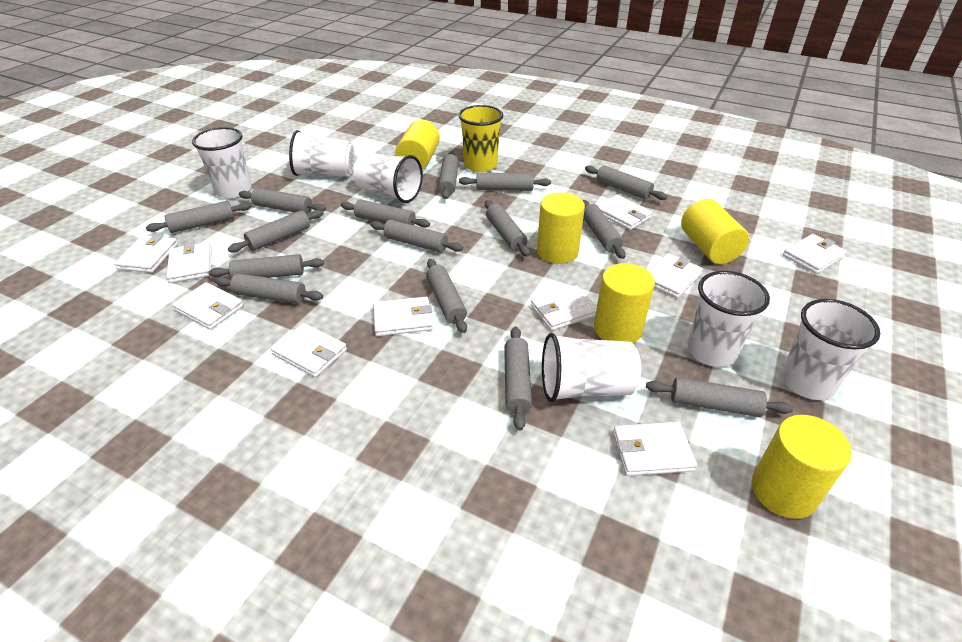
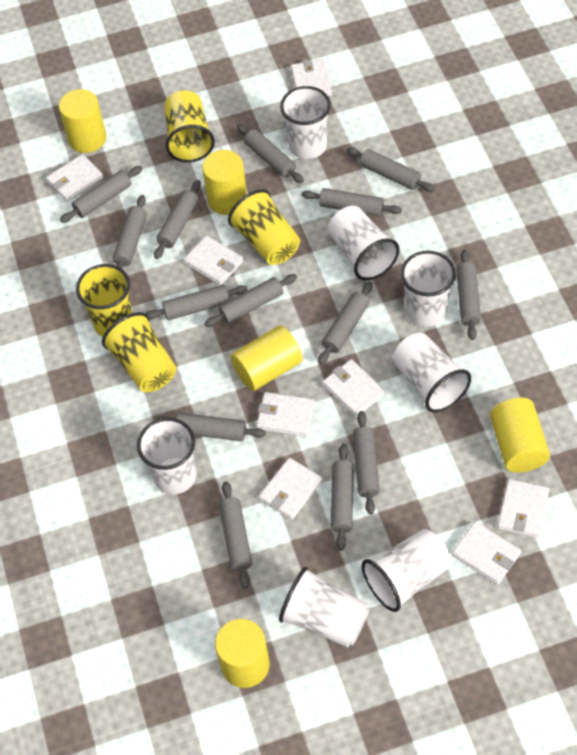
grey rolling pin: [146,201,252,233] [208,254,324,279] [214,273,323,304] [228,209,324,252] [239,188,326,214] [341,199,430,228] [370,220,463,253] [426,259,467,333] [438,152,459,199] [459,172,551,191] [485,200,530,257] [504,326,532,431] [583,200,626,259] [585,166,667,200] [646,377,793,417] = 15 -> [60,166,143,223] [113,195,147,269] [146,285,247,320] [154,180,201,259] [156,413,266,441] [204,274,297,327] [219,481,252,588] [237,124,304,183] [302,188,402,217] [318,281,373,364] [331,444,354,550] [347,147,435,192] [353,411,380,515] [456,249,481,340] = 14
white cup: [192,127,251,198] [289,130,355,177] [353,152,423,203] [542,333,641,402] [687,271,770,367] [781,299,881,400] = 6 -> [137,418,197,494] [279,567,369,648] [280,86,331,159] [328,206,399,280] [361,529,451,612] [393,333,471,412] [401,251,456,327] = 7
white wallet: [114,234,178,273] [167,242,212,283] [172,282,244,330] [271,323,347,377] [373,297,433,336] [531,285,597,331] [597,195,653,230] [613,422,697,476] [649,253,703,298] [783,234,847,274] = 10 -> [46,154,104,202] [183,235,244,285] [256,392,315,437] [259,458,322,520] [291,59,332,96] [322,359,385,417] [452,521,521,585] [497,479,550,538] = 8
yellow cup: [458,105,503,172] = 1 -> [76,264,133,337] [102,312,176,392] [164,91,215,162] [228,189,300,265] = 4

